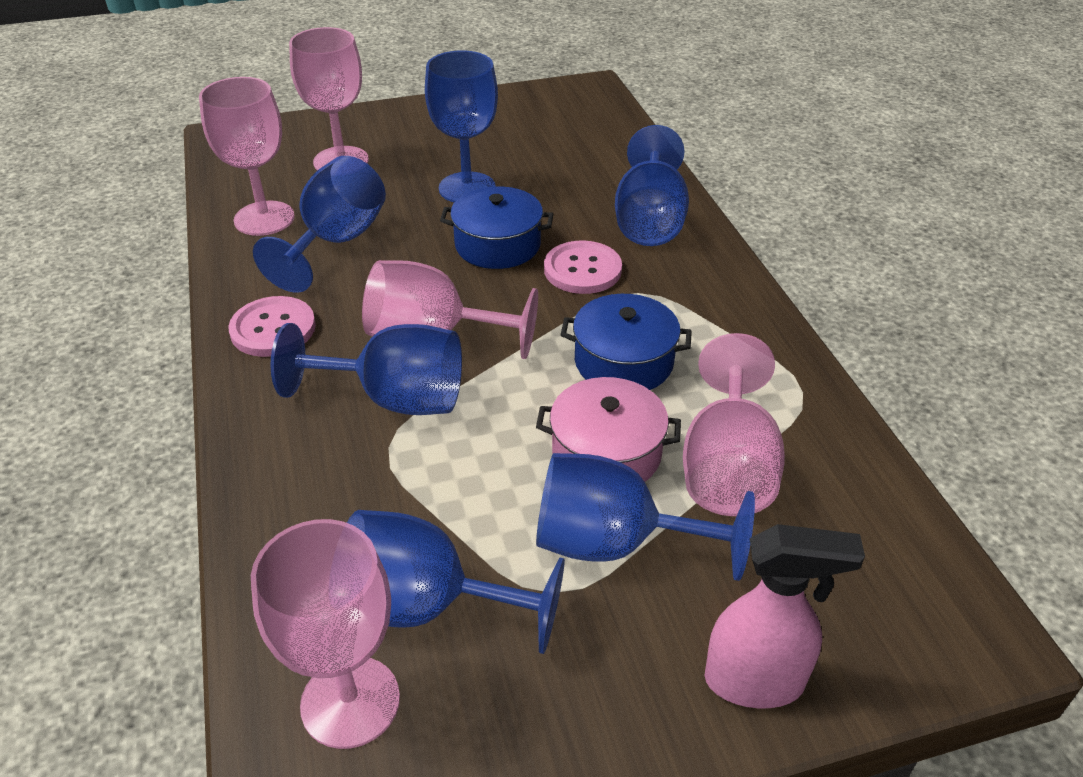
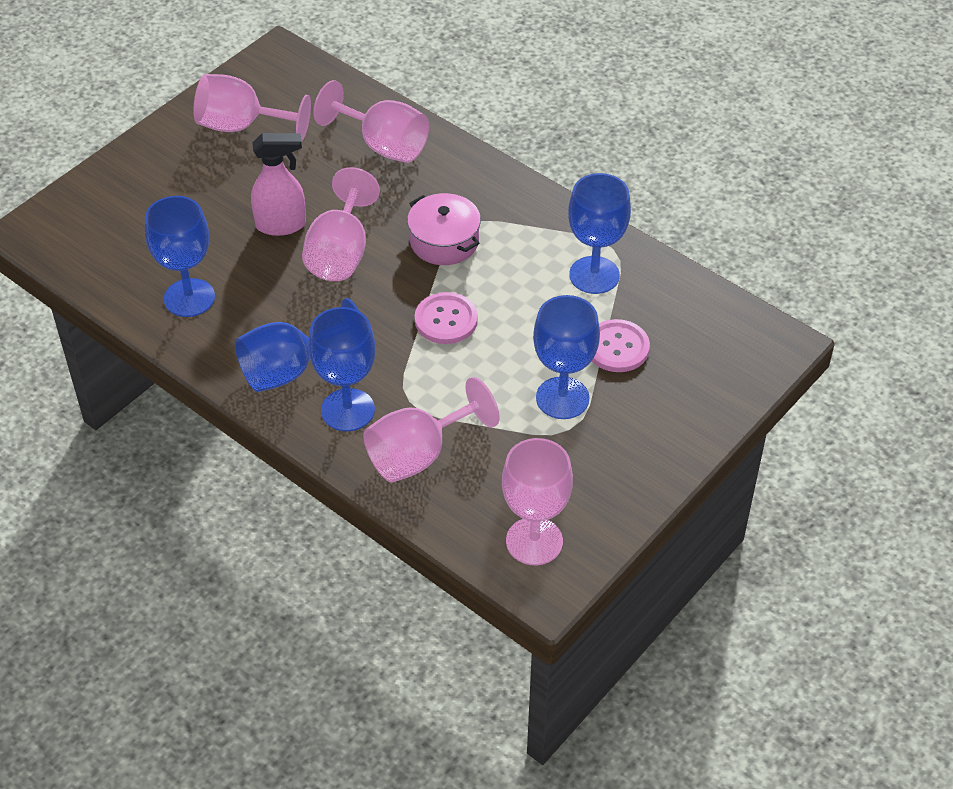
blue goblet: [253,156,386,293] [271,323,462,415] [347,510,565,654] [425,50,498,203] [536,453,755,581] [615,125,689,246] = 6 -> [145,196,215,317] [235,298,359,392] [308,307,376,431] [533,295,600,419] [568,173,631,294] = 5
blue pot: [440,186,553,269] [561,294,692,390] = 2 -> none = 0

